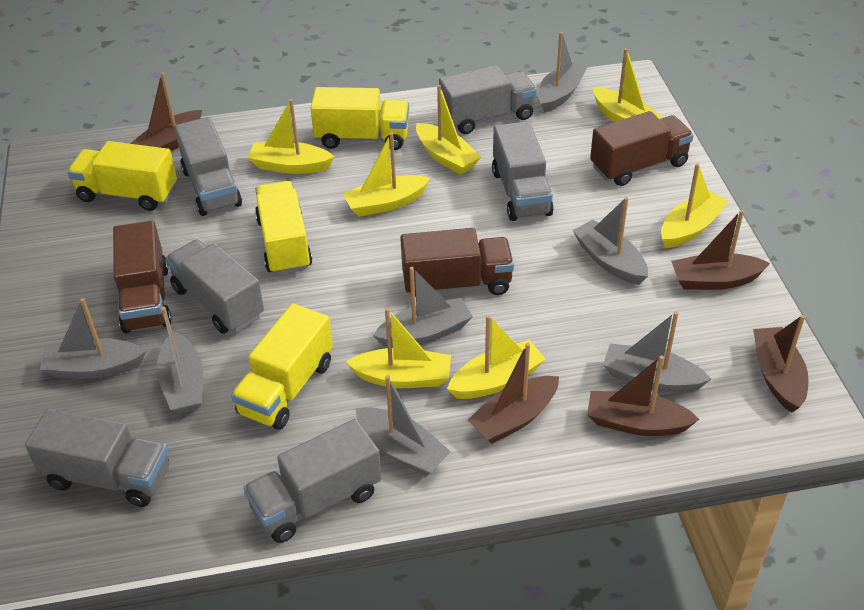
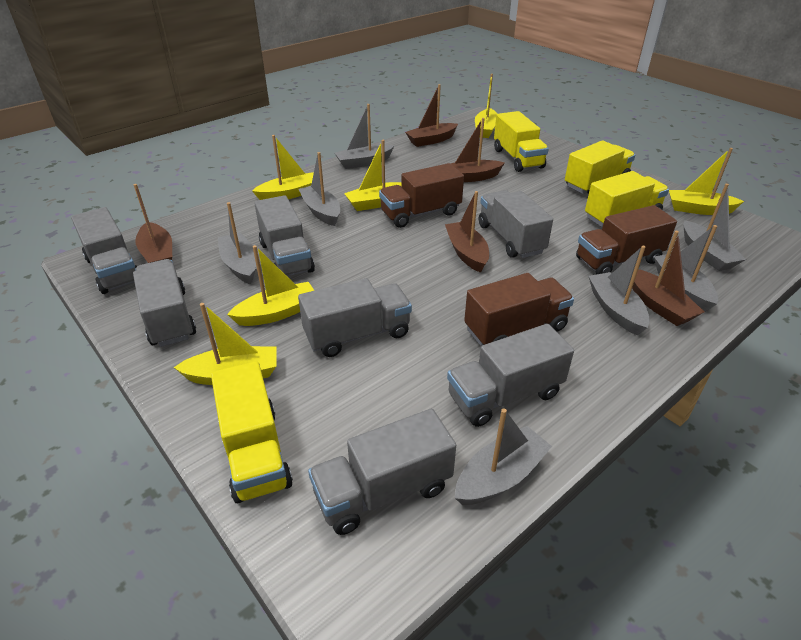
grey truck: [25,409,169,507] [166,239,264,334] [174,117,242,216] [243,419,382,543] [439,65,537,134] [492,121,554,221] = 6 -> [71,207,137,294] [133,259,196,347] [254,195,315,276] [298,278,412,357] [308,409,456,535] [447,324,574,427] [479,190,553,258] = 7
yellow boat: [248,99,335,174] [343,132,430,217] [346,308,451,388] [416,85,481,175] [447,315,546,399] [593,48,664,122] [661,163,729,248] = 7 -> [174,303,276,385] [227,245,314,326] [252,135,314,200] [344,140,401,211] [475,74,497,138] [669,148,744,215] = 6

